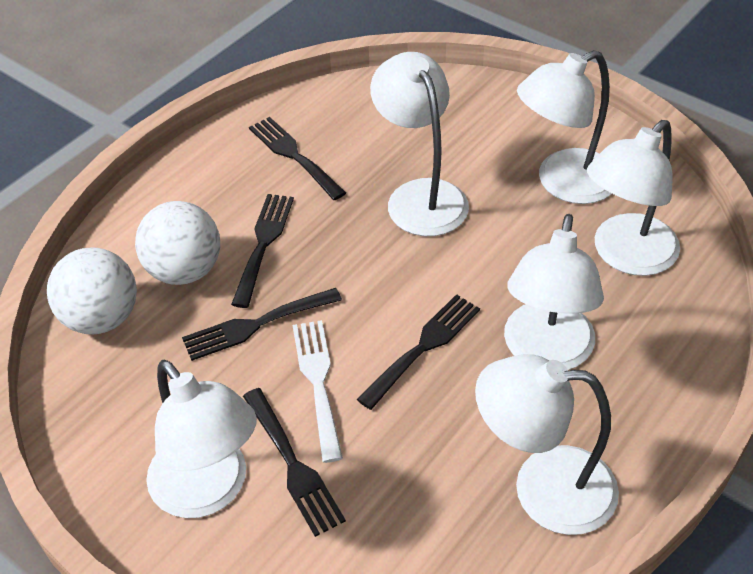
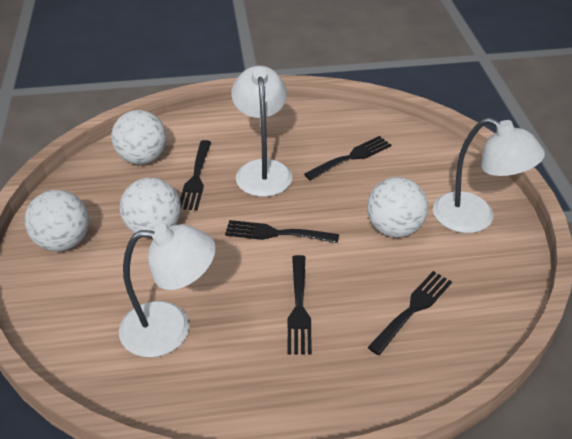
white ball: [47,247,137,335] [135,201,220,285] = 2 -> [25,190,89,251] [111,110,166,164] [120,178,181,238] [367,177,428,237] = 4
white fork: [293,320,343,463] = 1 -> none = 0
white lamp: [146,359,257,518] [370,52,469,236] [475,354,619,535] [504,214,604,370] [517,50,612,204] [587,120,680,276] = 6 -> [119,224,216,357] [231,66,292,197] [433,118,545,233] = 3

